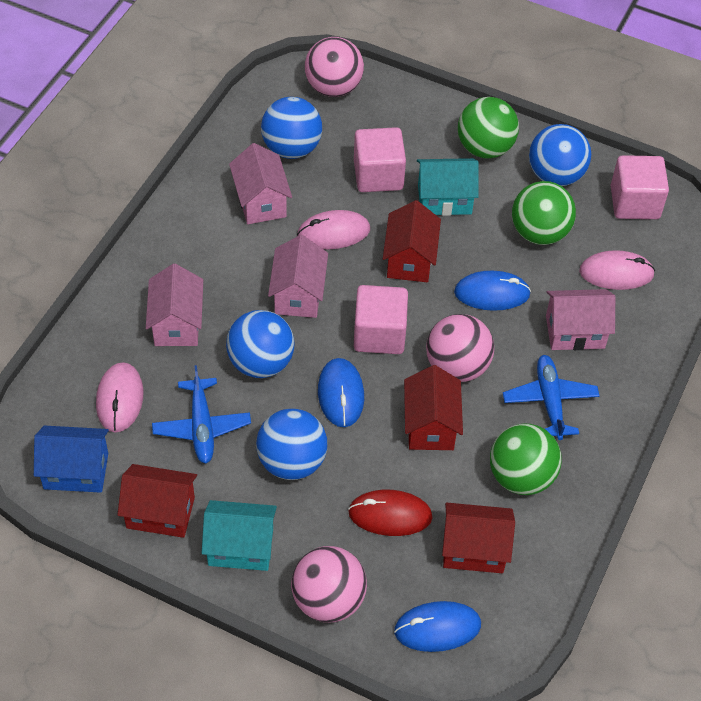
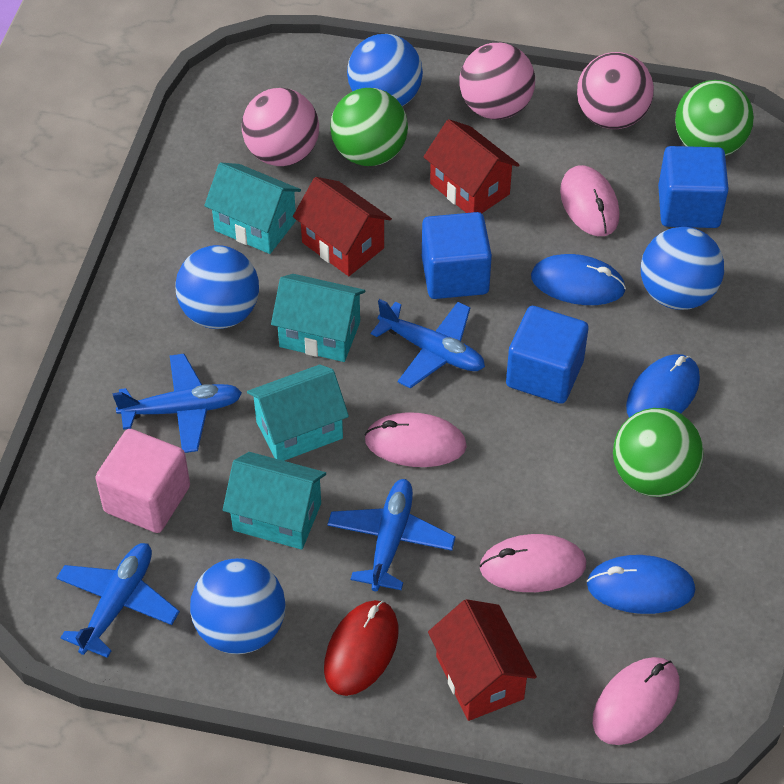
blue cube: none = 0 -> [422,212,492,299] [506,306,589,404] [658,146,729,228] = 3
blue house: [34,426,109,493] = 1 -> none = 0
blue plane: [152,365,251,464] [503,355,599,440] = 2 -> [57,543,180,658] [113,354,242,453] [327,479,456,591] [371,299,485,388] = 4
pink cube: [354,127,406,192] [354,285,408,354] [611,155,669,219] = 3 -> [95,429,190,533] = 1
pink house: [146,264,203,346] [229,143,292,224] [268,235,328,318] [546,289,615,350] = 4 -> none = 0
pink mouse: [96,362,144,432] [297,210,370,249] [579,250,655,290] = 3 -> [364,412,467,467] [479,534,586,592] [560,165,620,236] [593,657,680,745] = 4
red house: [118,464,197,538] [383,200,441,282] [404,365,463,450] [442,503,515,573] = 4 -> [293,177,392,276] [423,119,519,213] [428,599,537,721] = 3
turquoise house: [202,500,277,571] [417,158,479,216] = 2 -> [204,163,301,254] [223,452,326,550] [247,365,349,461] [271,274,365,362] = 4

